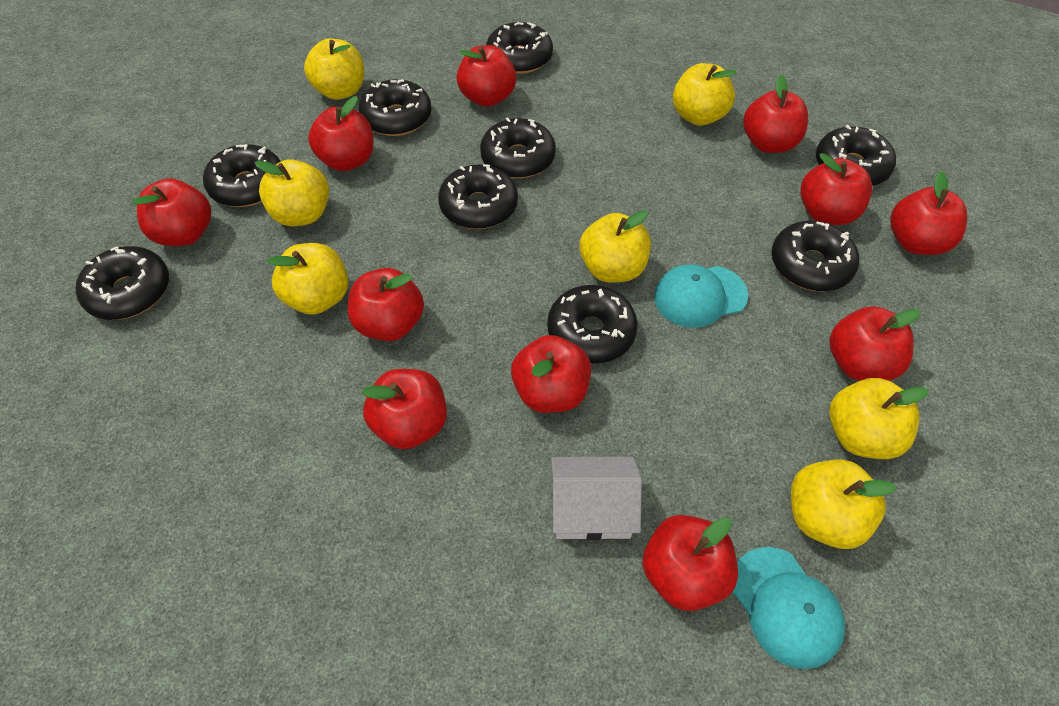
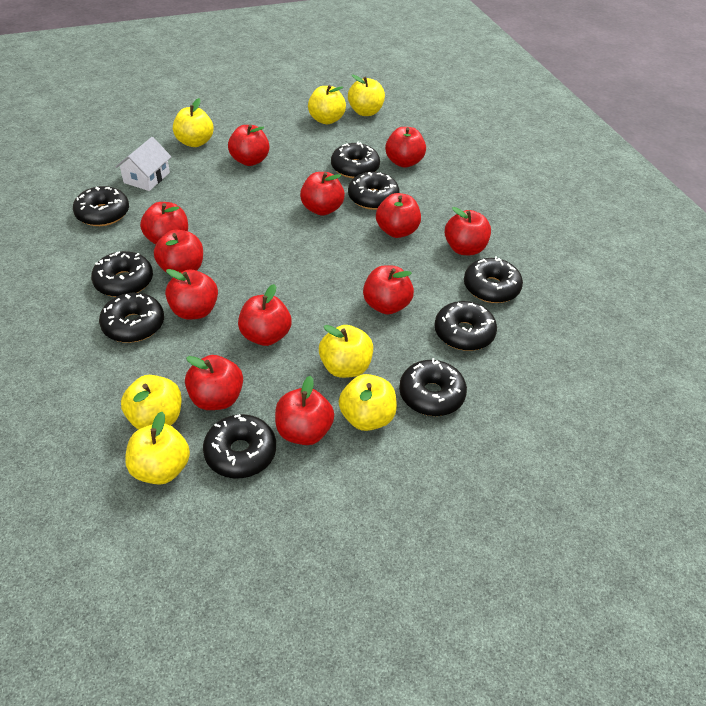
red apple: [133,178,211,246] [308,96,373,171] [348,268,424,341] [362,369,447,449] [457,45,516,107] [511,335,591,413] [642,515,738,611] [743,75,808,153] [800,153,872,225] [829,306,921,381] [890,171,967,255] = 11 -> [140,202,188,245] [154,230,203,273] [165,269,218,320] [185,355,243,410] [228,124,270,166] [238,284,291,346] [275,376,334,445] [300,172,345,216] [363,265,414,314] [376,193,421,238] [385,127,426,168] [445,207,491,255] = 12
turquoise cap: [654,264,748,328] [732,547,845,669] = 2 -> none = 0

